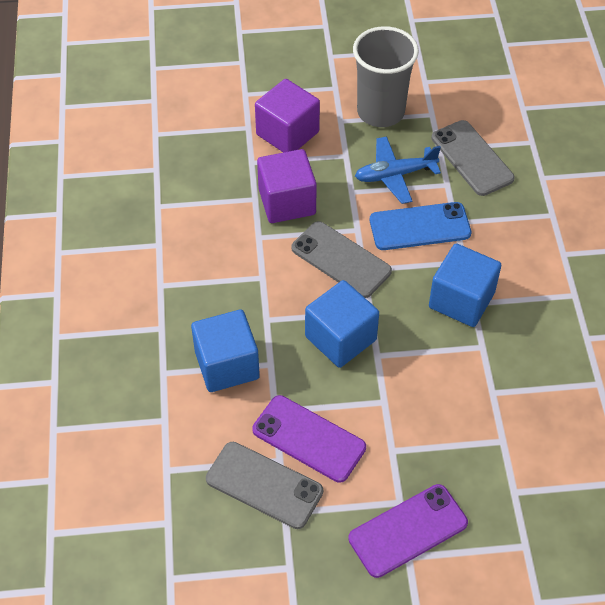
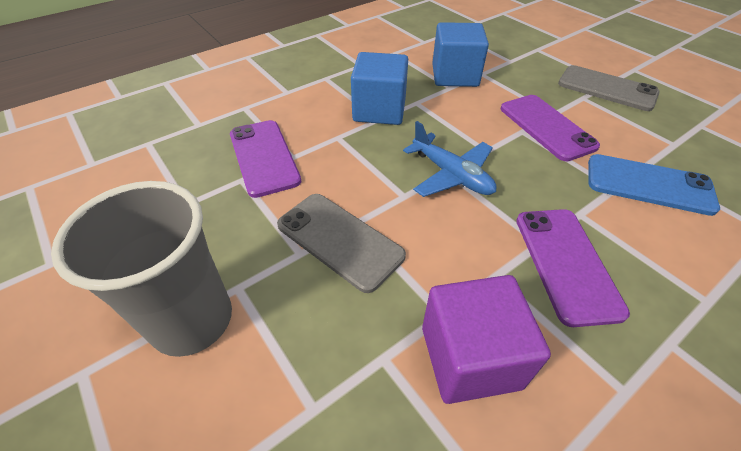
blue cube: [191,310,260,392] [305,280,379,368] [429,243,501,327] = 3 -> [351,52,408,125] [432,22,489,87] = 2
grey phone: [206,442,323,529] [291,221,392,298] [432,120,515,196] = 3 -> [277,194,406,293] [558,65,660,111] = 2
purple cube: [255,79,320,153] [257,149,317,223] = 2 -> [422,275,551,404] = 1
purple phone: [252,395,366,483] [348,484,468,578] = 2 -> [230,120,301,198] [501,95,600,161] [516,209,630,327] = 3

